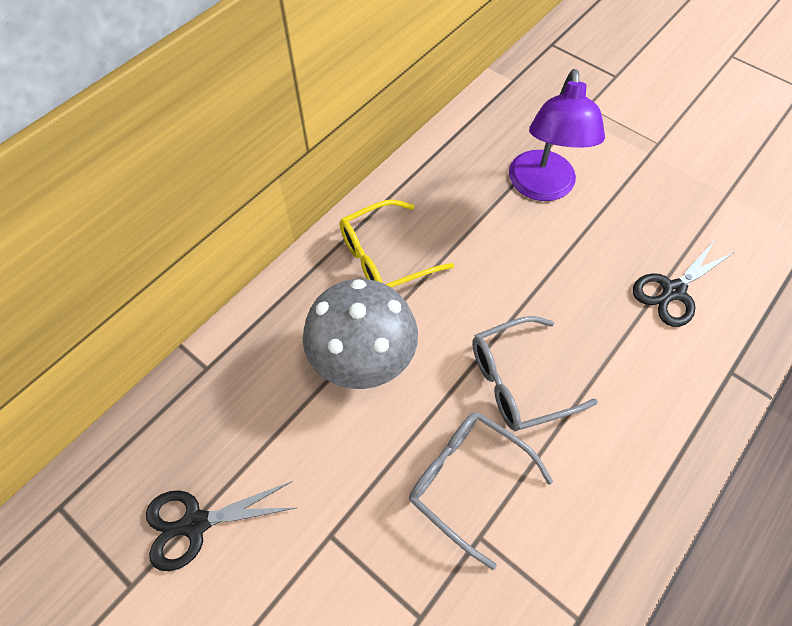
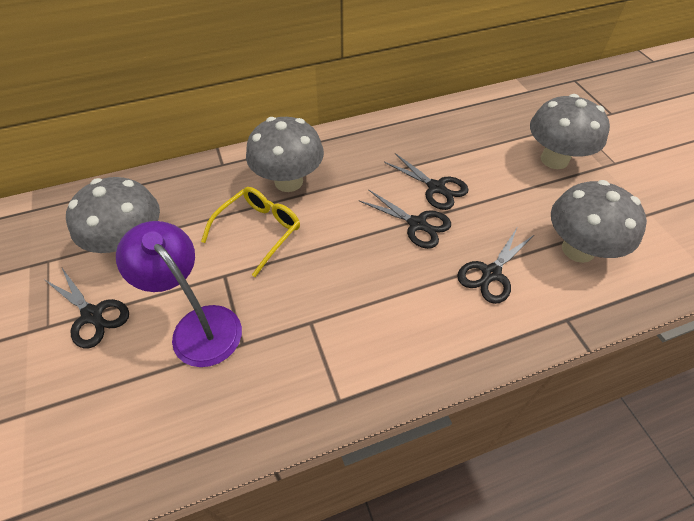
black scissors: [146,481,296,571] [633,240,735,327] = 2 -> [45,268,129,348] [358,189,451,249] [384,153,469,210] [457,228,534,304] = 4
grey glasses: [409,412,553,570] [472,316,598,431] = 2 -> none = 0
grey mushroom: [303,279,418,389] = 1 -> [66,177,160,253] [246,117,324,192] [530,94,610,169] [551,180,647,263] = 4

